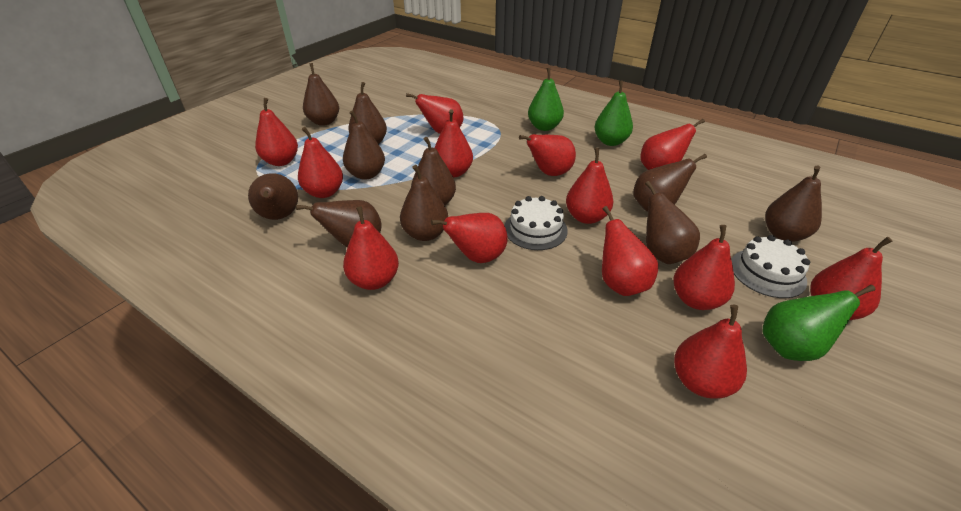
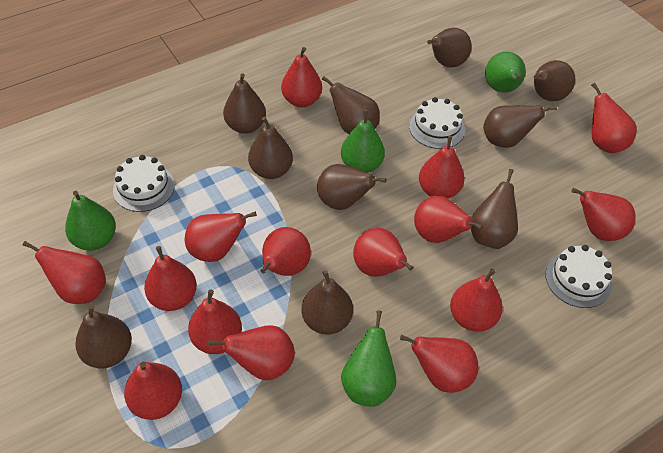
green pear: [528,68,564,131] [594,80,633,146] [762,285,876,361] = 3 -> [65,191,116,251] [341,110,385,173] [341,311,396,407] [485,52,526,92] = 4
red pear: [255,98,298,166] [298,127,343,198] [343,206,399,290] [406,93,463,134] [431,213,508,263] [435,109,473,178] [519,134,576,176] [566,148,613,224] [602,206,658,296] [640,119,705,170] [673,225,735,310] [674,305,747,399] [810,237,893,320] = 13 -> [23,241,106,304] [124,362,182,420] [144,246,197,311] [185,212,257,262] [188,290,242,354] [208,325,295,380] [260,227,311,276] [281,47,322,107] [353,228,414,277] [400,335,478,393] [414,196,483,243] [419,136,465,199] [450,268,503,332] [571,188,636,241] [591,83,637,153] = 15
white cake: [505,196,568,250] [731,235,810,298] = 2 -> [113,155,175,212] [409,97,465,149] [545,245,612,308] = 3

